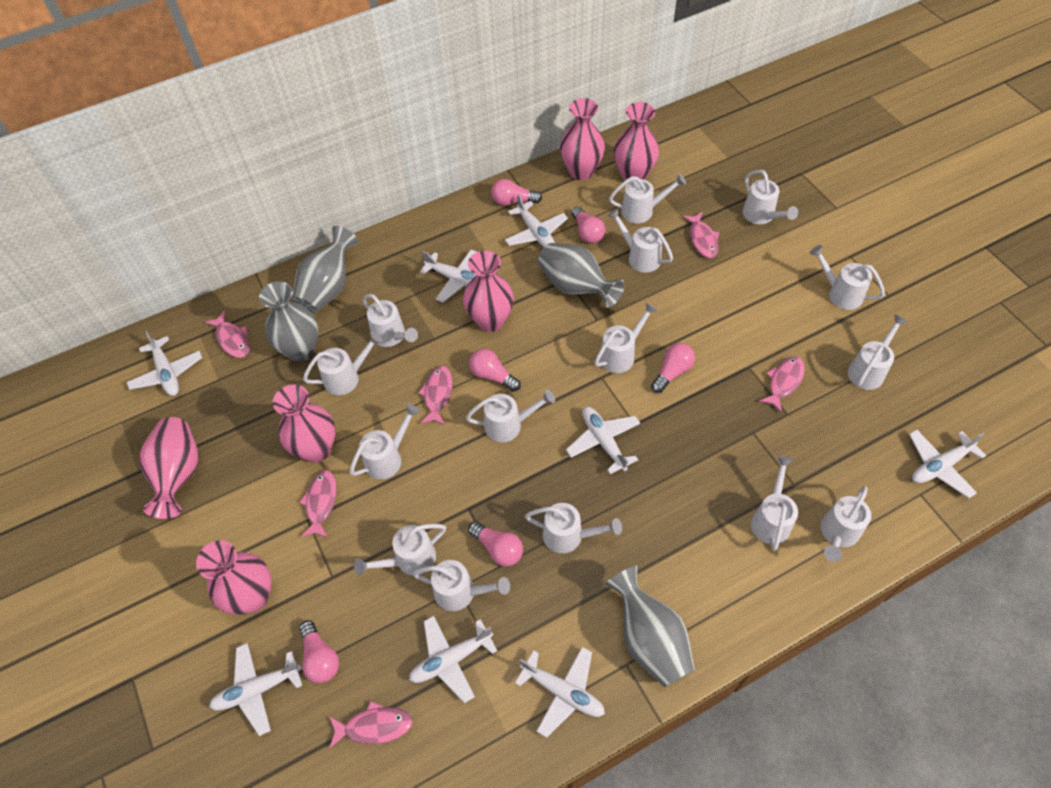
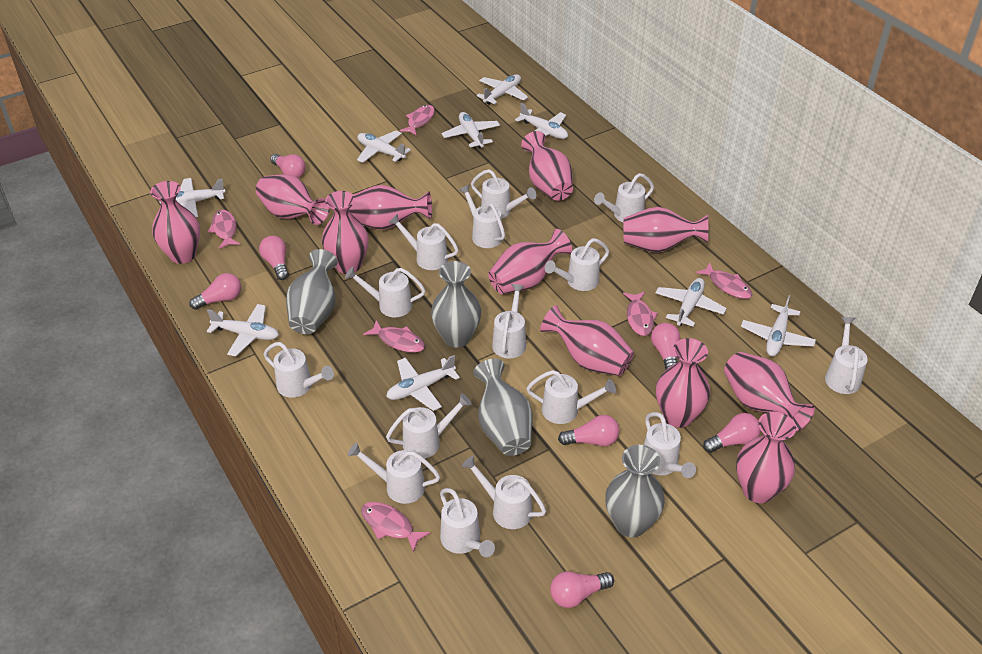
pink light bulb: [299,620,339,683] [468,521,523,567] [469,349,521,392] [491,179,542,206] [571,206,606,243] [651,343,695,393] = 6 -> [189,273,241,310] [259,236,289,280] [270,154,305,178] [550,571,614,608] [558,415,619,446] [651,323,680,370] [703,413,761,453] = 7
pink vase: [139,417,199,519] [196,540,272,615] [273,384,335,463] [463,251,514,332] [560,98,605,180] [614,102,659,181] = 6 -> [150,181,200,264] [256,174,330,225] [322,191,369,274] [349,185,432,230] [488,229,572,294] [521,131,573,201] [540,305,634,376] [623,207,708,253] [656,338,710,428] [724,352,815,431] [736,411,796,503] = 11
white plane: [126,331,202,396] [209,643,302,736] [409,616,497,703] [420,250,477,303] [505,194,568,247] [515,647,605,738] [566,407,640,474] [909,430,986,498] = 8 -> [159,178,225,217] [207,304,279,356] [357,131,411,163] [386,355,460,411] [442,112,500,149] [477,74,528,105] [515,103,568,139] [656,278,727,327] [741,295,816,356] = 9

